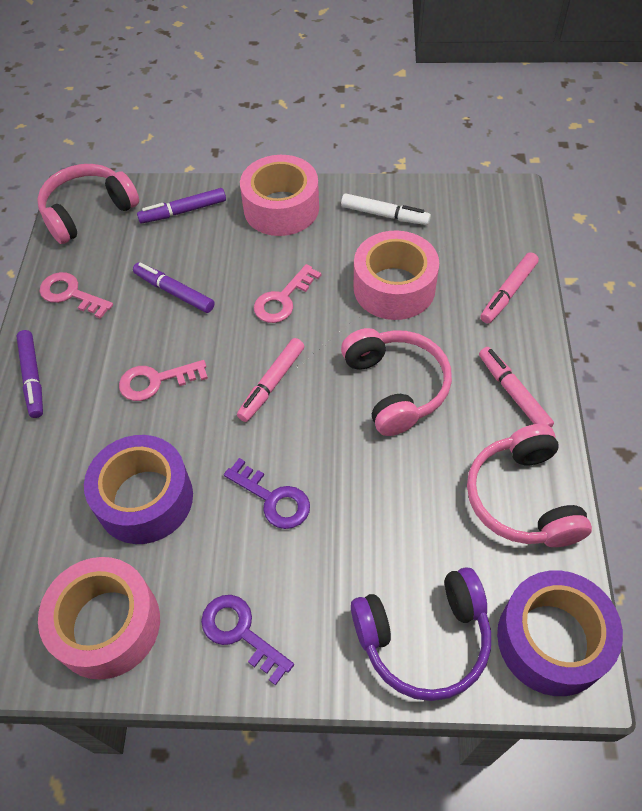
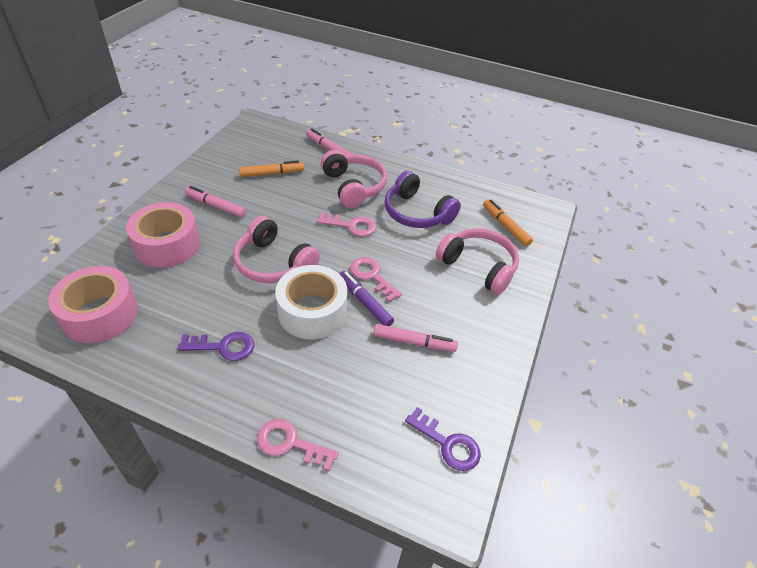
orange marker: none = 0 -> [239,160,304,177] [483,200,533,246] = 2
pink tape: [38,557,160,680] [240,155,319,236] [354,231,439,320] = 3 -> [48,266,138,343] [126,202,200,268] = 2
purple marker: [16,330,43,418] [133,262,214,313] [137,188,226,223] = 3 -> [340,271,394,326] = 1
purple tape: [84,435,193,544] [497,570,623,696] = 2 -> none = 0
white marker: [341,193,431,225] = 1 -> none = 0
white tape: none = 0 -> [275,265,347,339] = 1

